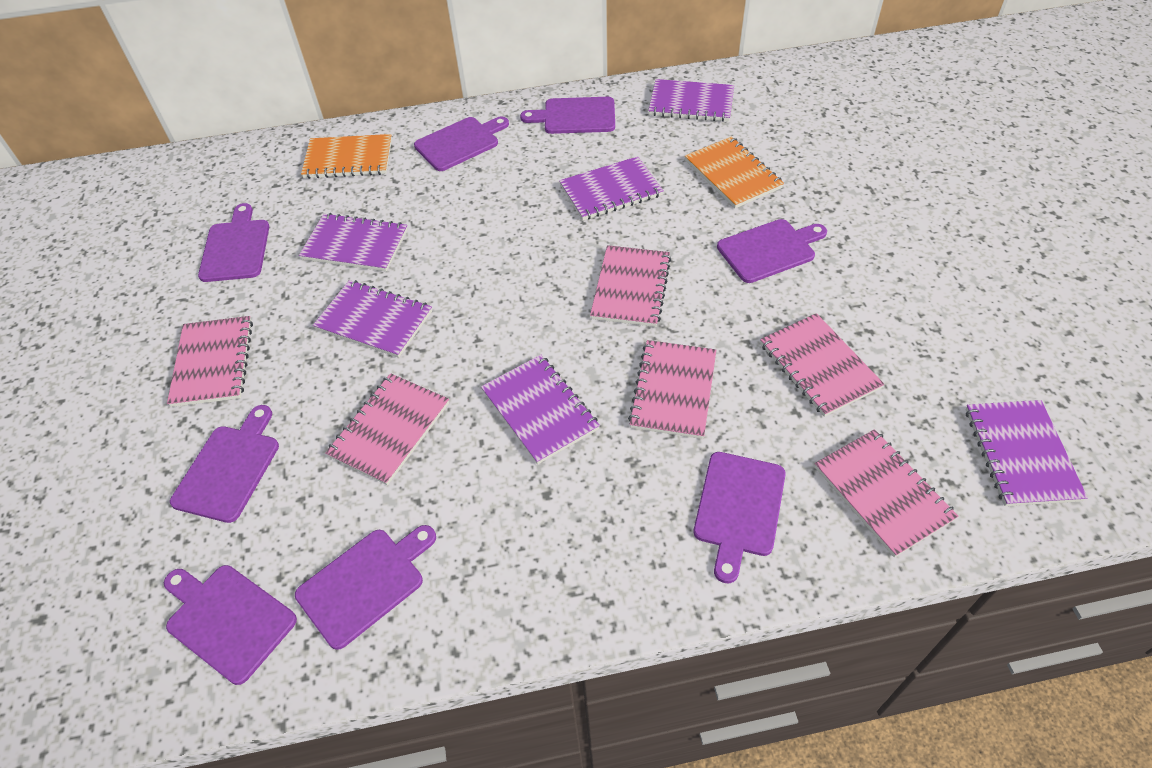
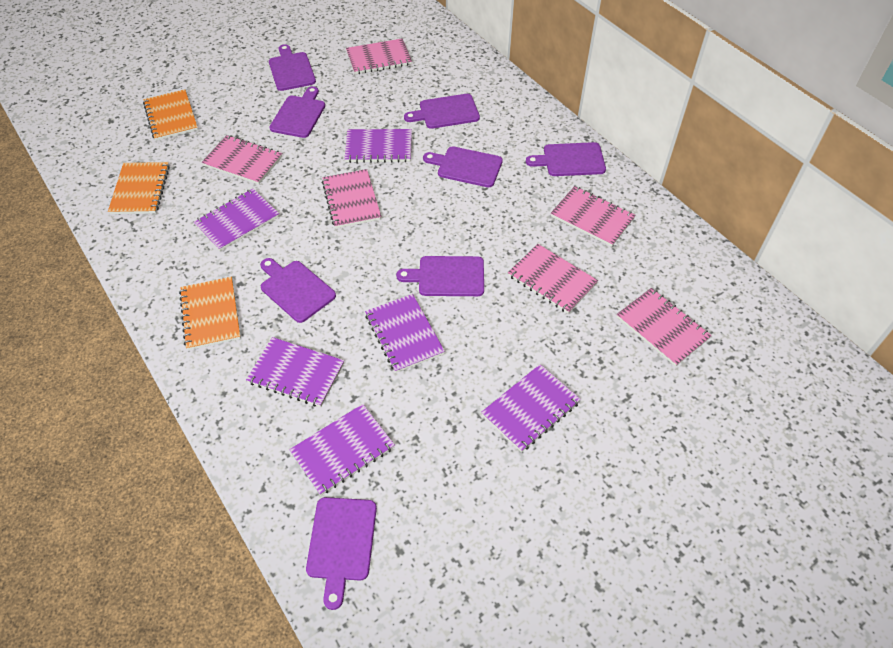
orange notebook: [301,134,392,179] [685,136,784,208] = 2 -> [108,162,170,214] [143,89,198,141] [179,277,241,350] = 3

